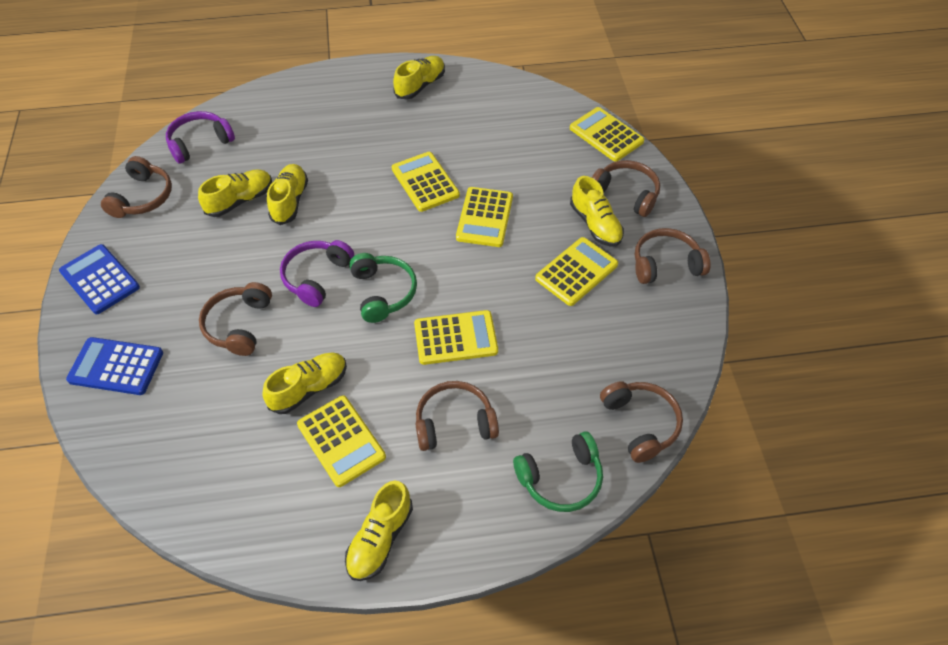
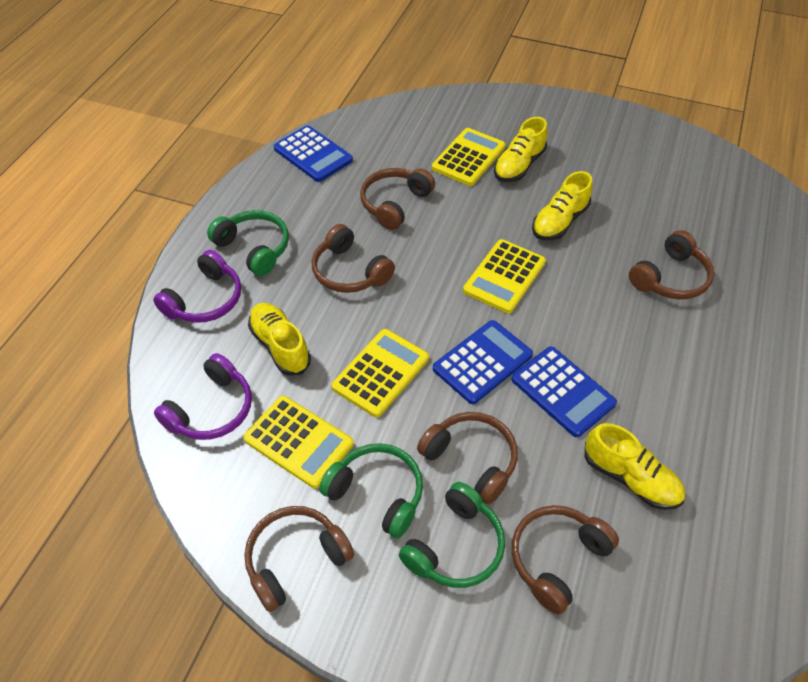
blue calculator: [59,244,140,314] [66,337,163,395] = 2 -> [274,125,353,182] [433,320,533,404] [511,347,617,437] = 3
green headphones: [349,253,417,323] [513,431,603,512] = 2 -> [207,210,289,276] [319,443,423,539] [399,482,505,588] = 3
yellow calculator: [297,395,386,487] [392,152,460,212] [414,310,498,365] [456,187,513,247] [535,237,618,306] [570,107,644,162] = 6 -> [243,396,354,488] [331,329,429,417] [432,128,506,186] [463,239,546,313] = 4
yellow shoe: [198,169,272,217] [262,352,347,414] [267,164,308,225] [345,481,413,581] [393,56,445,99] [570,176,624,247] = 6 -> [248,303,311,376] [494,117,548,182] [532,171,593,240] [585,423,685,510] = 4

